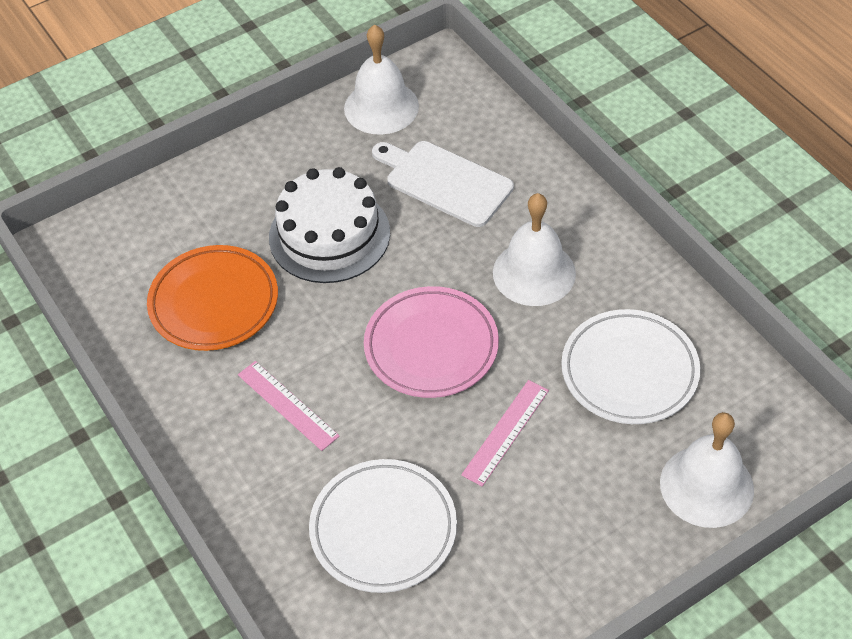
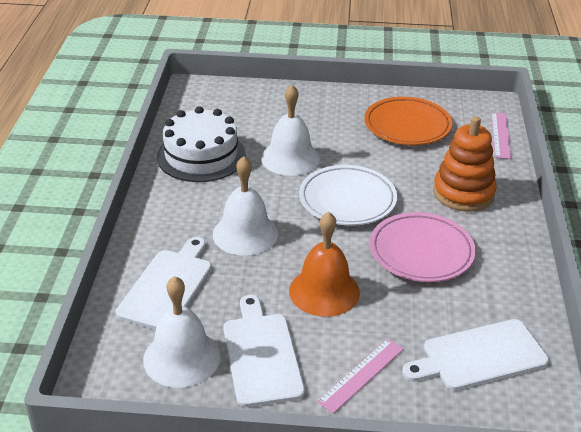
orange bell: none = 0 -> [289,212,360,317] = 1
orange stacking toy: none = 0 -> [433,116,497,212] = 1
white cutting board: [372,141,514,227] = 1 -> [116,237,212,330] [223,295,305,407] [402,319,549,390] = 3
white plate: [309,459,457,593] [561,309,700,424] = 2 -> [299,165,397,226] = 1

